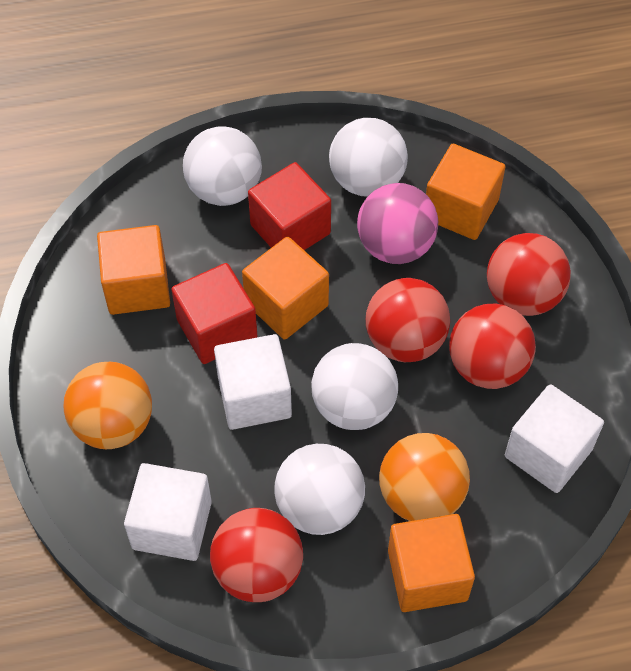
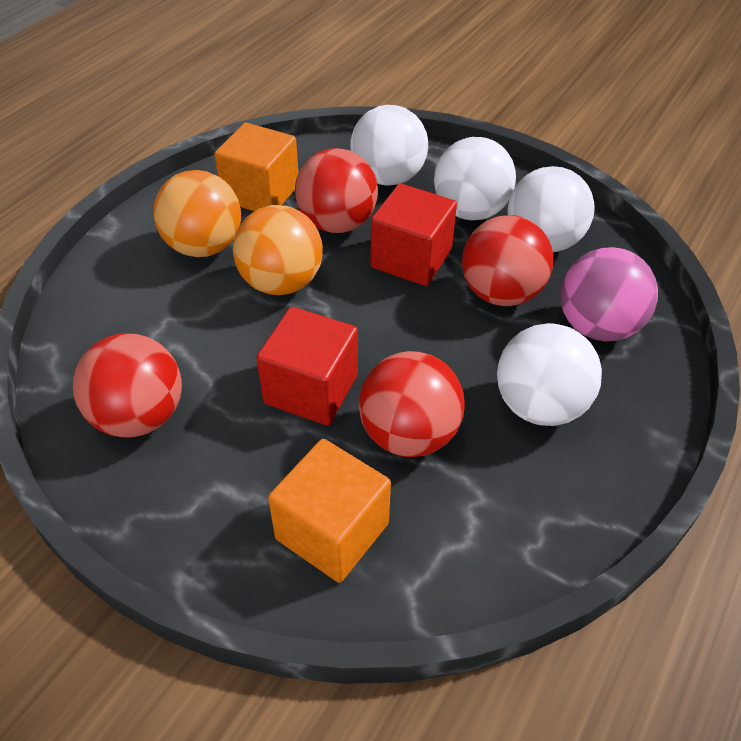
orange cube: [97,225,170,315] [242,236,329,340] [388,514,475,612] [426,144,506,240] = 4 -> [214,123,299,211] [268,439,391,583] = 2
white cube: [124,463,212,561] [214,334,292,430] [505,384,604,493] = 3 -> none = 0

